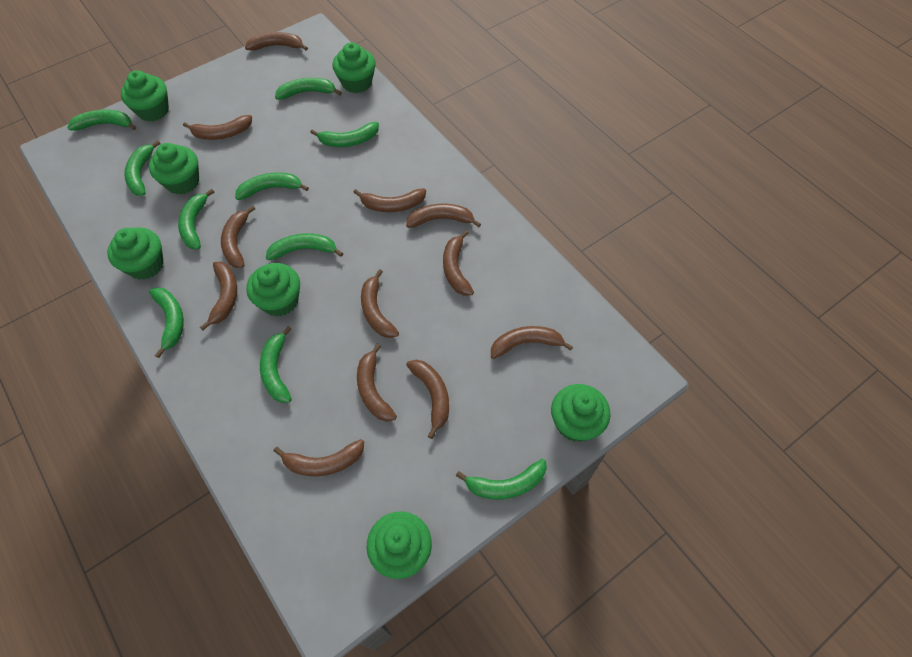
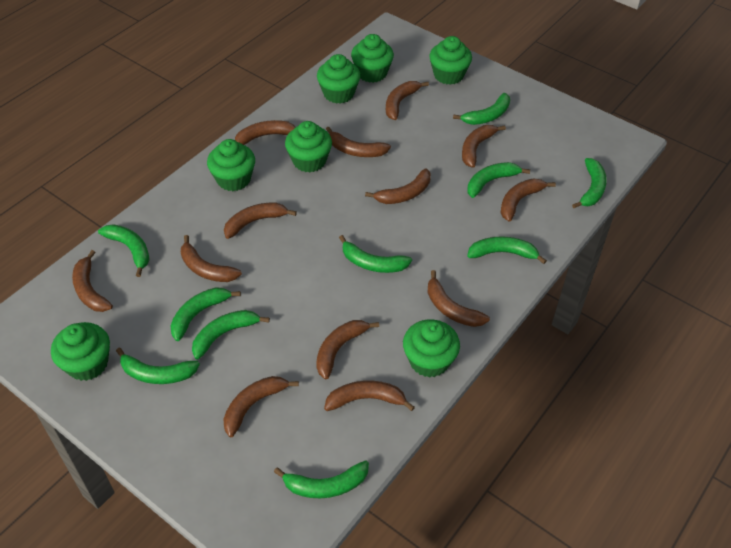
brown banana: [183,115,252,140] [200,262,237,330] [221,205,256,268] [245,32,308,51] [274,439,364,476] [353,188,426,212] [357,343,397,421] [361,269,399,338] [406,204,481,228] [406,360,449,439] [443,230,474,296] [491,326,573,359] = 12 -> [72,250,113,312] [181,235,242,282] [223,376,299,437] [224,203,297,239] [235,120,296,145] [316,320,379,379] [324,380,415,411] [326,127,391,157] [365,169,431,204] [386,81,429,120] [427,270,490,327] [462,125,506,168] [500,178,556,222] = 13

